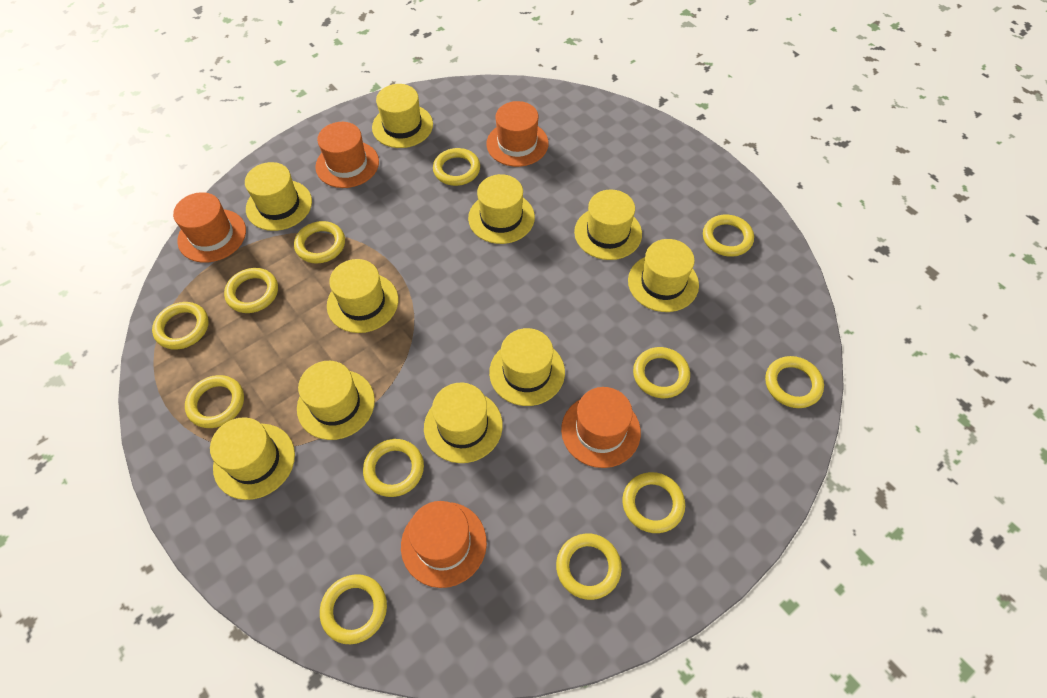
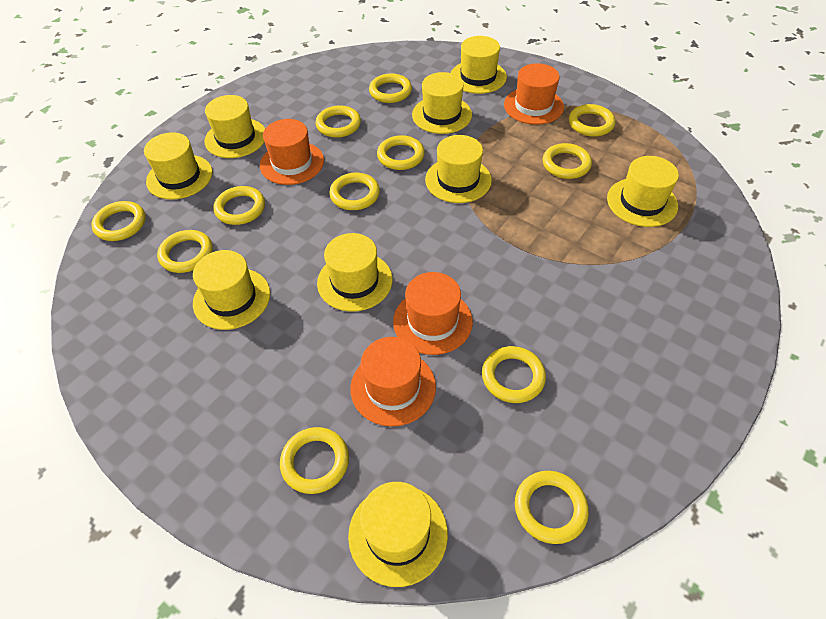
orange hat: [173,192,246,263] [315,122,379,188] [401,501,487,588] [486,101,549,167] [561,387,641,468] = 5 -> [260,119,324,185] [350,337,436,427] [393,272,473,355] [504,63,564,125] = 4
yellow hat: [210,417,295,500] [245,162,312,231] [297,361,375,440] [327,259,398,333] [372,84,433,148] [424,383,503,463] [468,174,535,244] [489,328,565,406] [574,189,642,260] [628,239,699,312] = 10 -> [144,132,213,200] [193,250,270,330] [205,95,265,158] [317,233,393,312] [348,482,448,587] [412,72,472,134] [425,135,492,203] [451,36,507,94] [607,156,679,227] = 9

